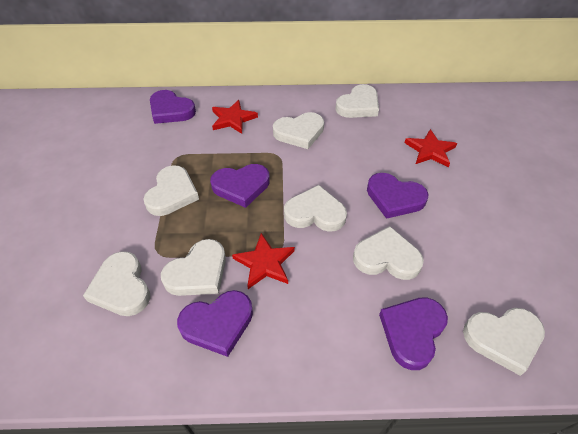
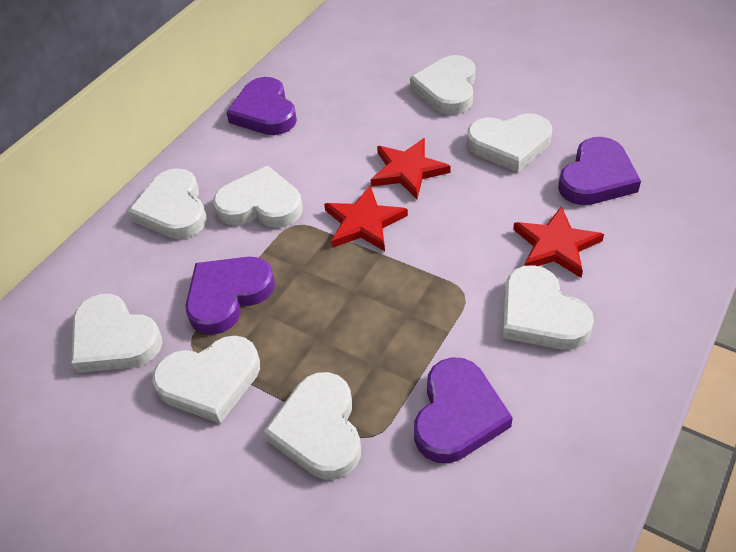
purple heart: [150,90,196,124] [177,290,253,357] [210,164,270,208] [367,173,428,219] [379,297,448,370] = 5 -> [185,257,275,335] [226,77,297,135] [414,357,513,463] [558,137,641,205] = 4

